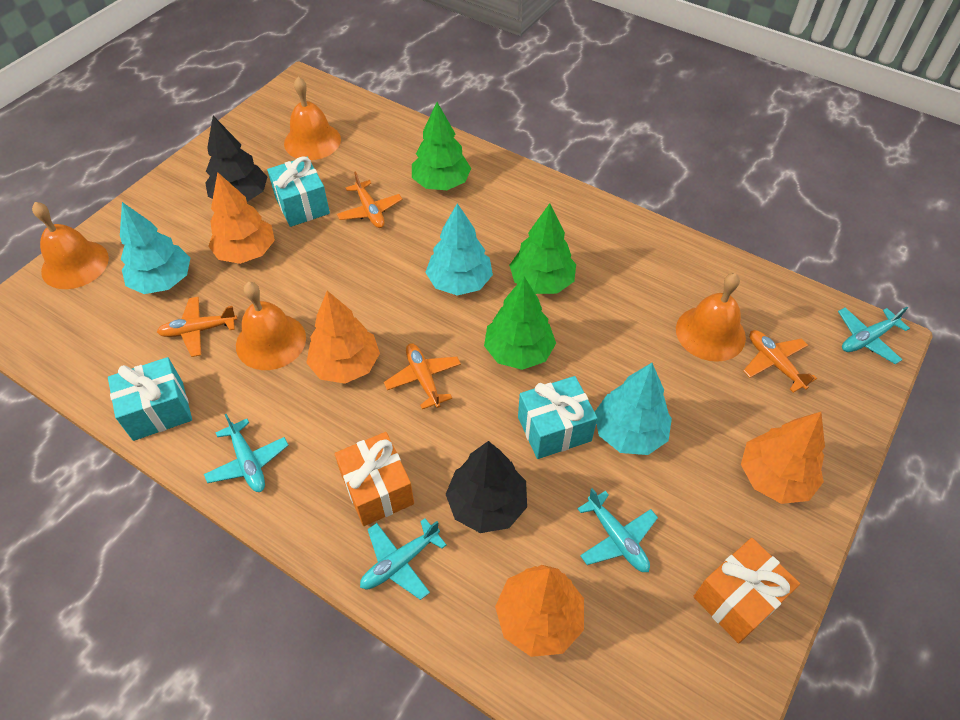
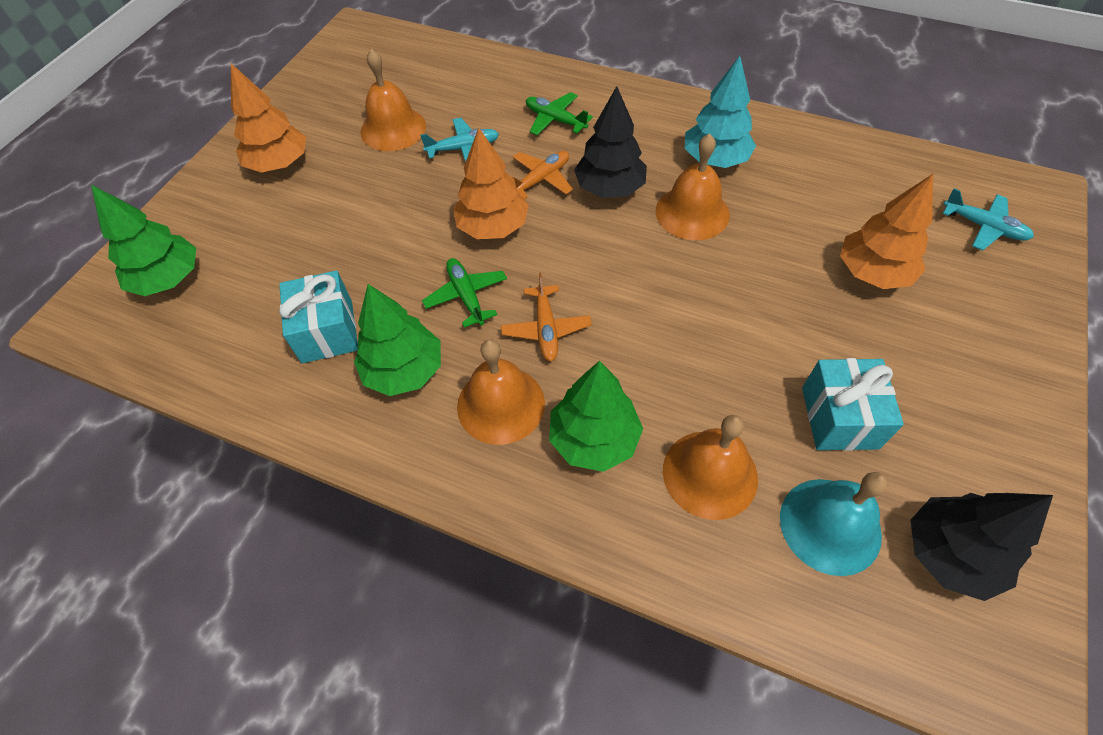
green plane: none = 0 -> [422,258,507,328] [526,92,593,135] = 2
orange gift: [334,432,414,526] [693,538,800,644] = 2 -> none = 0
orange plane: [157,297,237,357] [337,171,402,228] [384,343,461,409] [743,330,817,393] = 4 -> [501,272,592,361] [512,151,573,200] = 2
orange tree: [208,172,275,264] [306,291,380,384] [495,565,584,657] [741,412,825,504] = 4 -> [231,63,306,173] [453,128,529,239] [840,174,933,289] = 3
turquoise bell: none = 0 -> [780,472,888,576] = 1
turquoise gift: [108,357,192,441] [267,156,330,227] [518,376,597,459] = 3 -> [279,270,358,363] [802,358,904,451] = 2
turquoise plane: [204,414,288,492] [360,518,446,600] [577,488,658,572] [838,307,910,364] = 4 -> [420,118,499,162] [943,188,1034,251] = 2
turquoise tree: [120,202,190,294] [425,203,493,296] [595,363,672,455] = 3 -> [684,56,756,168] = 1

